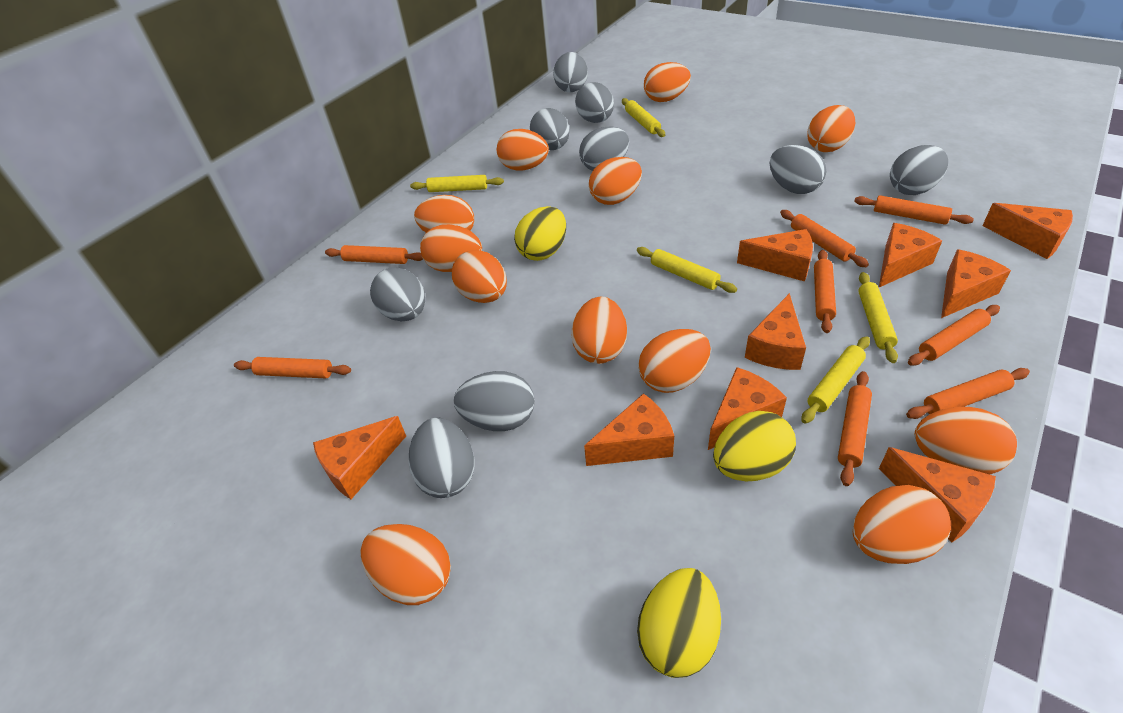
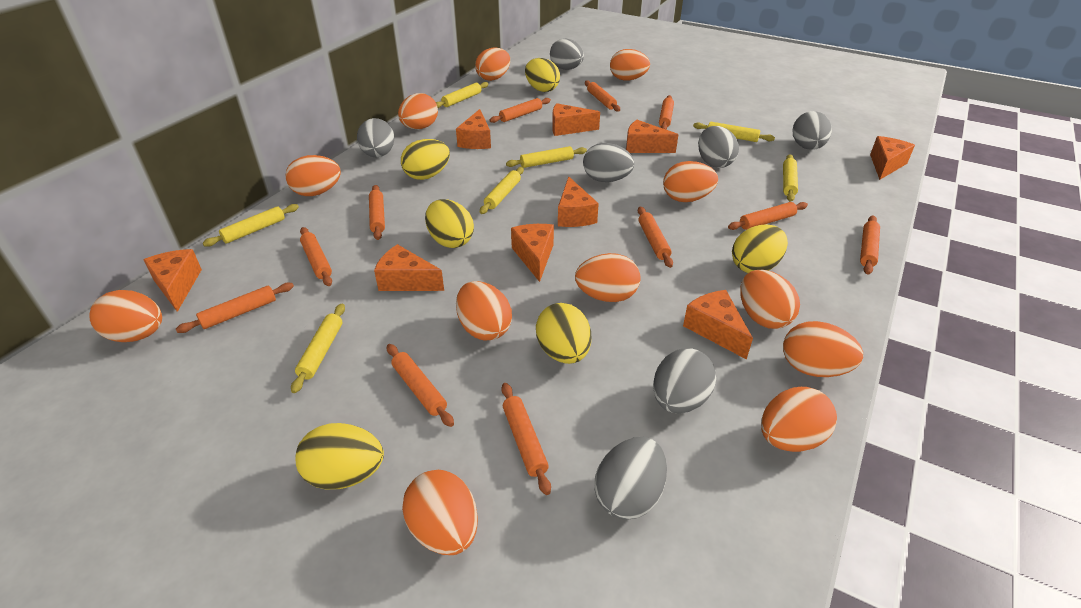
grey egg: [370,267,425,321] [408,418,475,498] [454,371,535,431] [530,108,570,150] [553,52,588,92] [575,82,614,123] [579,126,629,171] [770,145,827,194] [890,145,948,195] = 9 -> [357,118,394,157] [550,39,584,70] [583,143,634,182] [595,437,667,520] [653,348,716,414] [698,126,739,168] [793,111,832,150] = 7
orange rolling pin: [234,357,351,379] [325,245,423,264] [780,210,869,267] [814,250,836,333] [838,371,872,486] [854,195,974,225] [906,368,1030,419] [908,305,1000,366] = 8 -> [176,283,294,333] [300,227,332,286] [369,185,385,240] [387,344,454,427] [490,98,551,123] [501,383,551,495] [585,80,620,112] [638,207,673,268] [659,95,674,129] [728,202,808,230] [860,216,880,275] = 11
yellow egg: [514,206,566,261] [637,568,721,678] [713,411,796,481] = 3 -> [295,423,384,489] [401,139,450,180] [425,199,474,248] [525,58,560,92] [536,303,591,364] [732,224,788,273] = 6
yellow rolling pin: [410,175,504,192] [622,98,665,137] [637,247,737,293] [802,336,870,424] [858,272,898,363] = 5 -> [203,204,299,247] [291,304,345,393] [436,82,488,108] [480,167,524,214] [506,146,587,168] [693,122,775,142] [783,154,798,202] = 7

